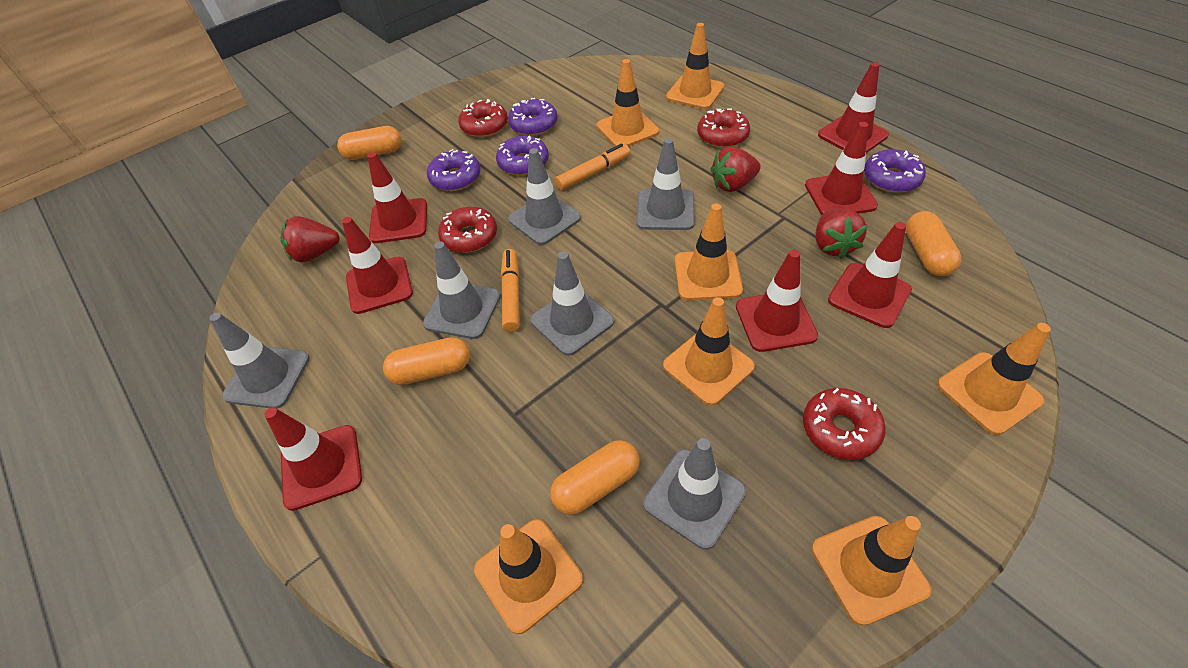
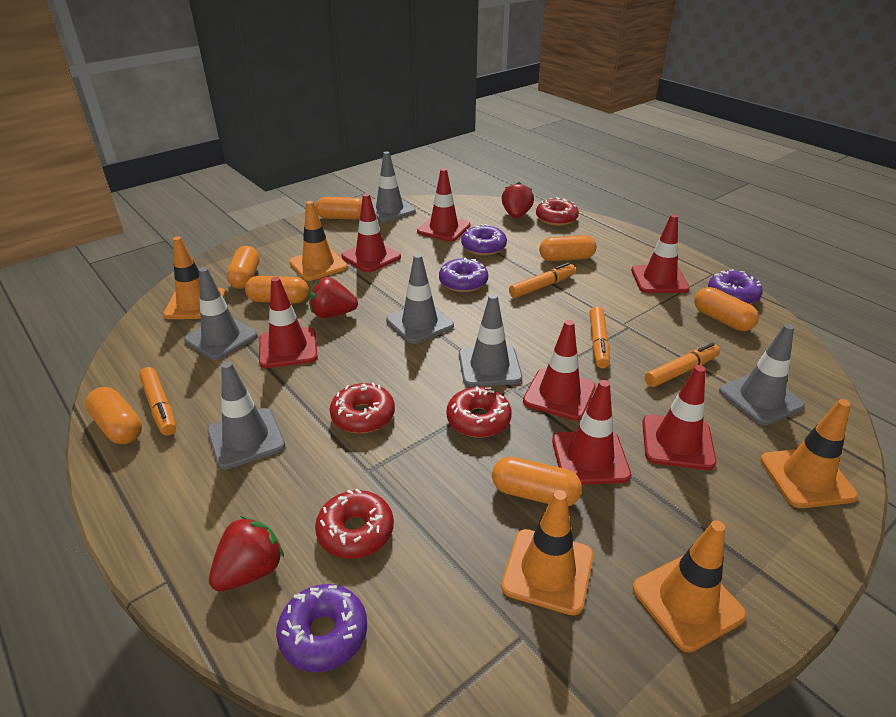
orange capsule: [337,126,402,160] [383,337,470,385] [550,440,640,515] [906,211,961,276] = 4 -> [85,387,142,444] [227,246,259,289] [245,276,309,304] [315,197,362,220] [492,457,582,506] [539,235,597,261] [694,287,759,331] = 7
orange marker: [501,249,520,332] [555,143,630,190] = 2 -> [139,367,176,436] [509,262,576,298] [589,306,610,368] [645,343,720,387] = 4
orange traffic cone: [474,519,583,634] [596,59,659,147] [663,297,755,406] [666,23,724,109] [674,203,743,300] [812,516,931,626] [937,323,1051,435] = 7 -> [163,236,226,319] [289,201,348,281] [501,490,593,615] [632,520,747,652] [760,399,858,508] = 5

